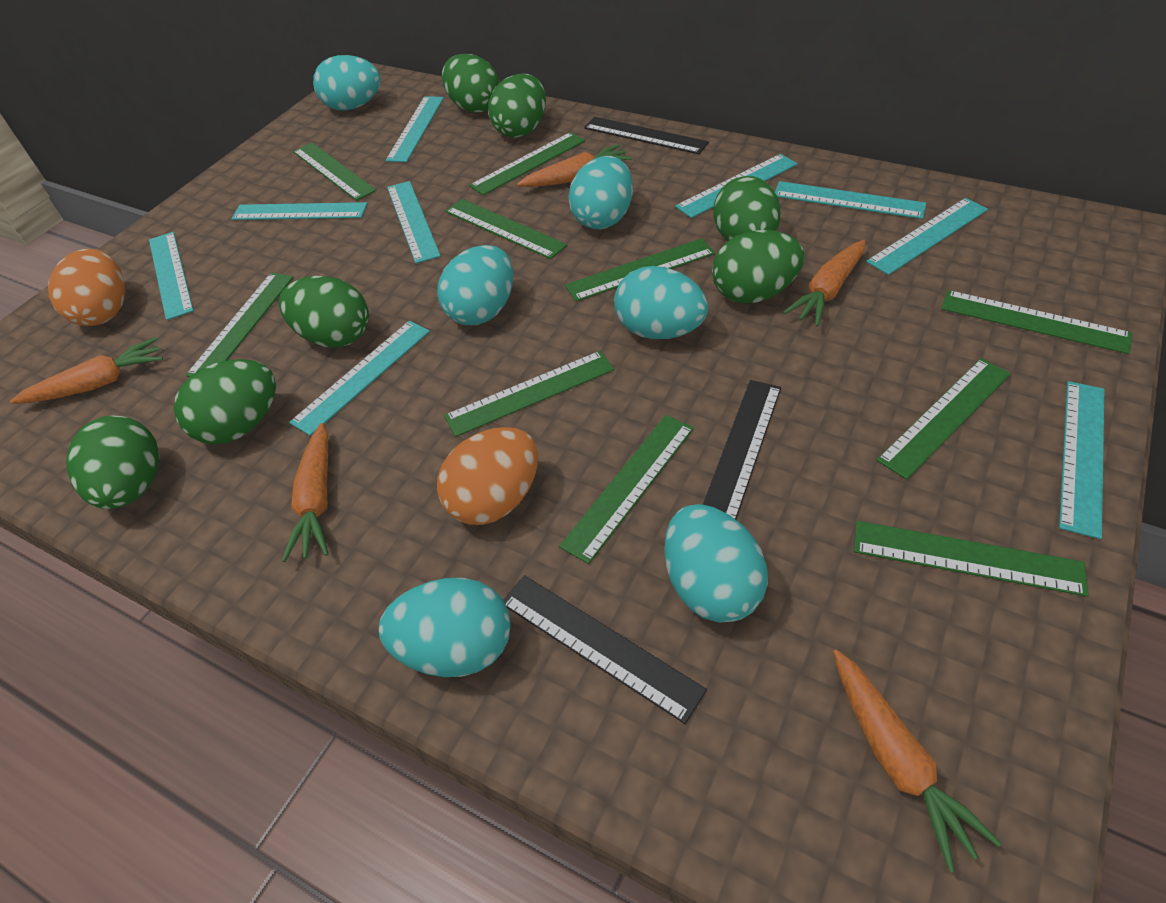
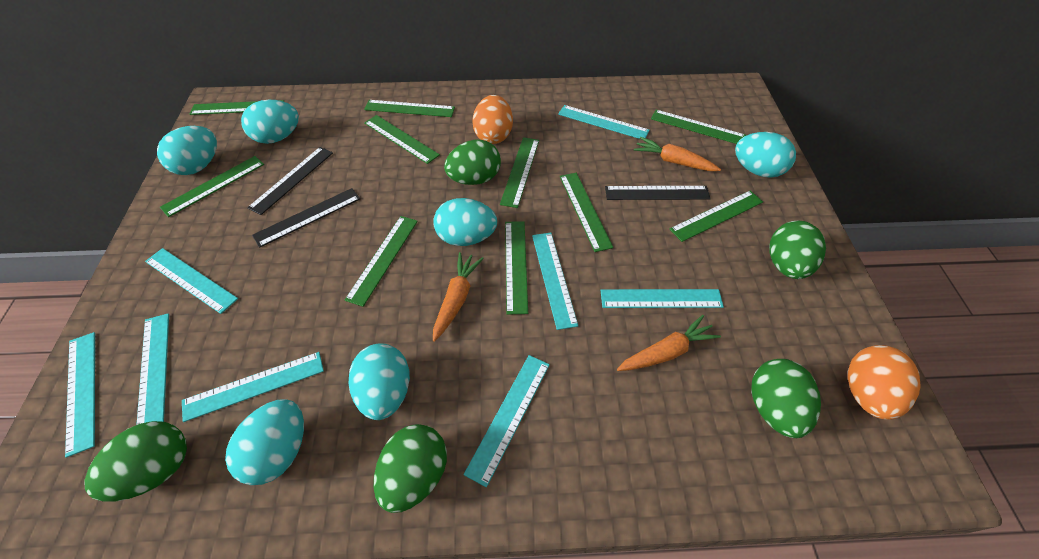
green egg: [66,415,160,509] [174,359,276,444] [279,276,369,348] [442,54,500,113] [488,74,546,138] [712,230,804,303] [713,176,781,241] = 7 -> [85,421,187,502] [374,424,447,513] [444,140,501,185] [751,359,821,438] [769,220,826,279] = 5
orange carrot: [10,337,163,404] [282,423,329,562] [517,144,632,187] [783,240,866,327] [833,649,1002,872] = 5 -> [433,252,484,342] [617,315,721,371] [634,137,721,171] = 3
turquoise ruler: [149,232,194,320] [231,202,368,220] [289,321,430,436] [385,96,444,162] [387,181,441,263] [675,154,798,218] [775,181,926,219] [866,198,988,275] [1059,381,1104,539] = 9 -> [65,332,95,458] [136,313,169,425] [145,248,238,314] [182,352,324,422] [464,355,550,487] [532,232,578,330] [558,105,650,139] [600,289,724,308] = 8

